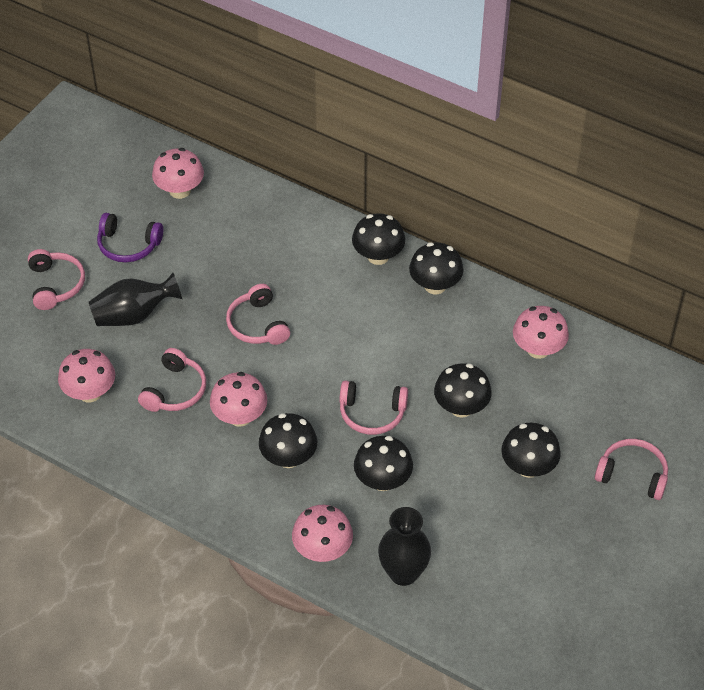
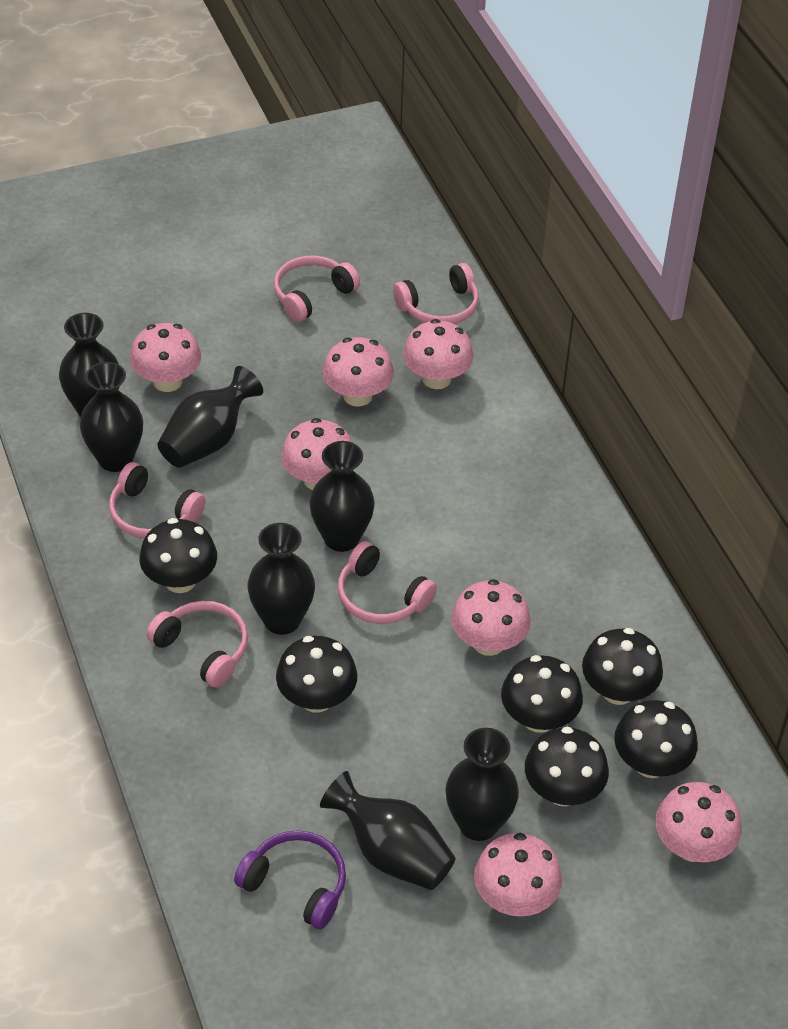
black vase: [89,273,182,326] [378,507,431,586] = 2 -> [59,313,119,417] [80,362,143,472] [157,366,263,468] [247,523,315,635] [309,441,375,552] [320,771,456,890] [445,728,519,841] = 7
pink mushroom: [58,349,115,402] [152,148,204,199] [210,372,267,427] [292,505,353,562] [513,306,569,359] = 5 -> [130,323,201,392] [281,418,352,490] [323,337,394,407] [403,319,473,389] [451,579,531,656] [474,833,562,917] [655,782,742,862] = 7

